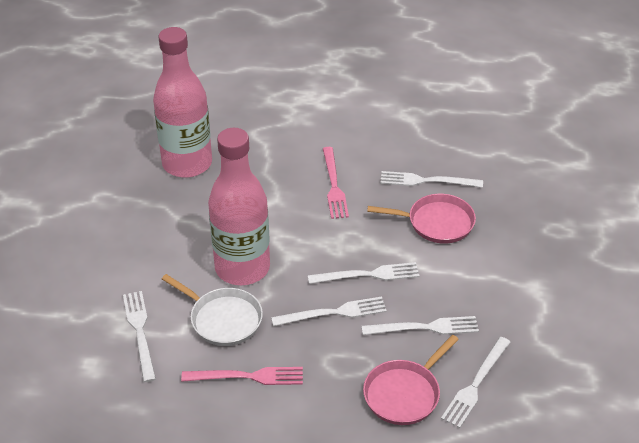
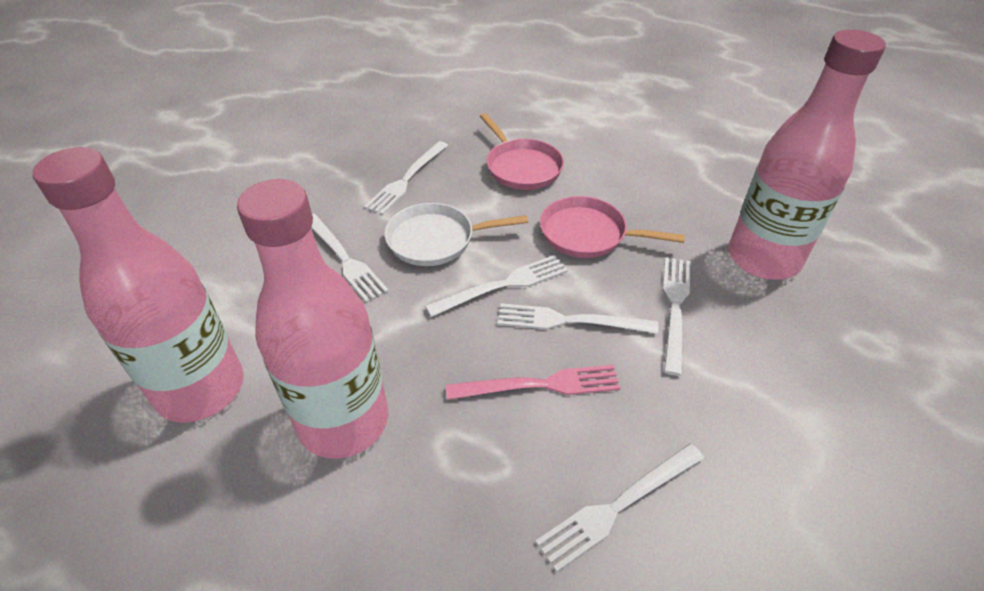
pink bottle: [153,27,212,178] [208,128,270,285] = 2 -> [33,147,244,423] [237,179,388,459] [728,29,886,280] = 3
pink fork: [181,367,303,385] [323,147,349,219] = 2 -> [446,365,621,400] = 1

